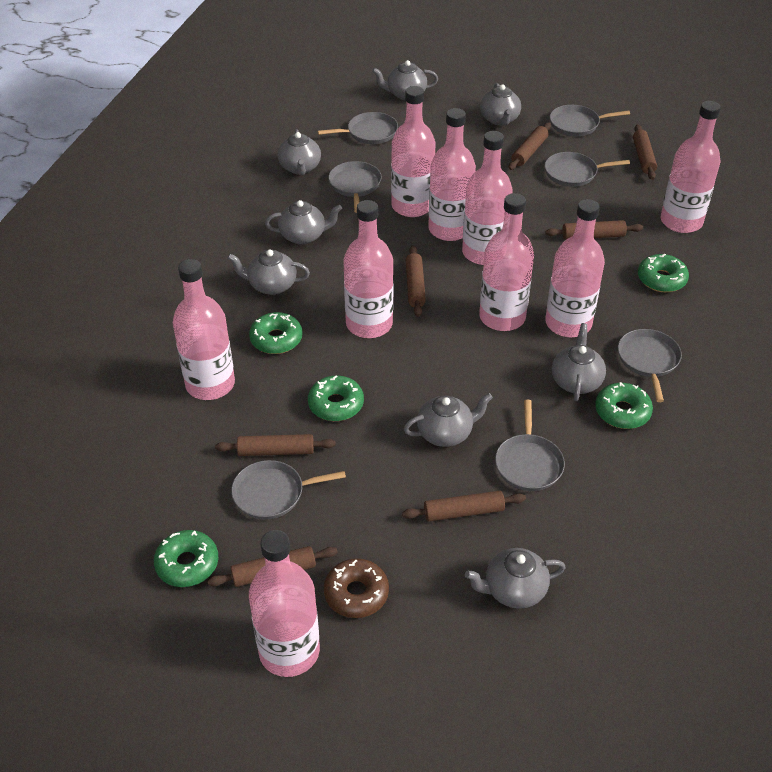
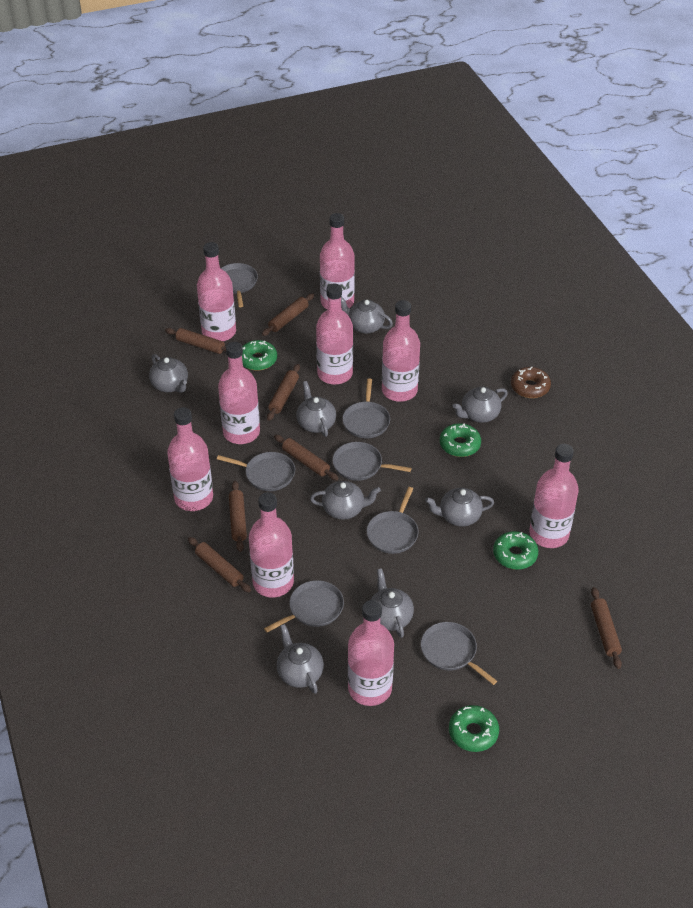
green donut: [154,530,218,587] [249,312,302,354] [308,375,364,421] [595,382,653,429] [638,254,689,292] = 5 -> [242,340,277,371] [440,423,481,457] [449,705,499,752] [493,531,538,570] = 4

